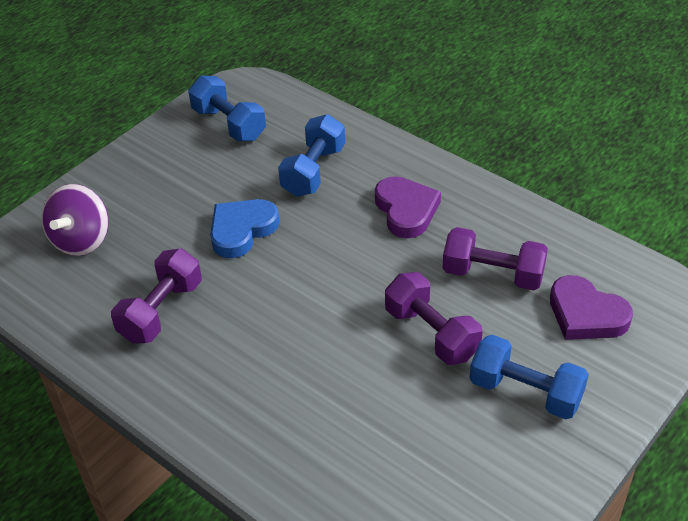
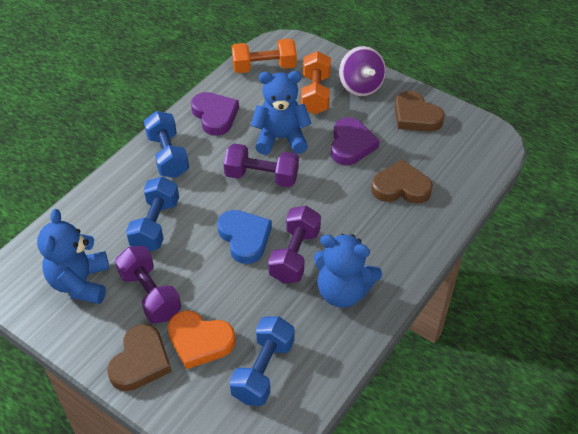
blue teddy bear: none = 0 -> [37,209,109,304] [251,71,312,155] [314,234,382,308] = 3
brown heart: none = 0 -> [107,324,172,391] [371,160,433,204] [395,91,445,132] = 3
orange dumbbell: none = 0 -> [232,38,297,73] [301,51,331,114] = 2
orange heart: none = 0 -> [167,310,236,369] = 1

